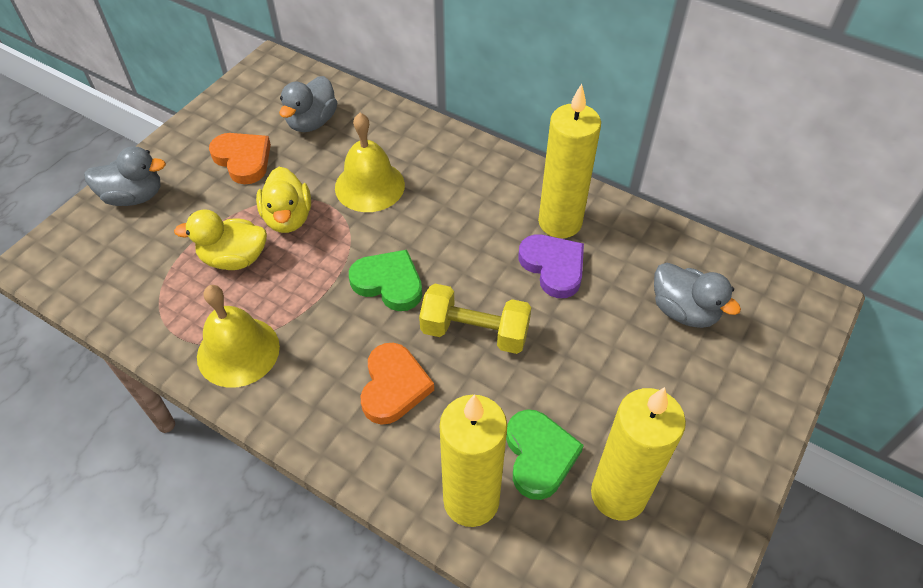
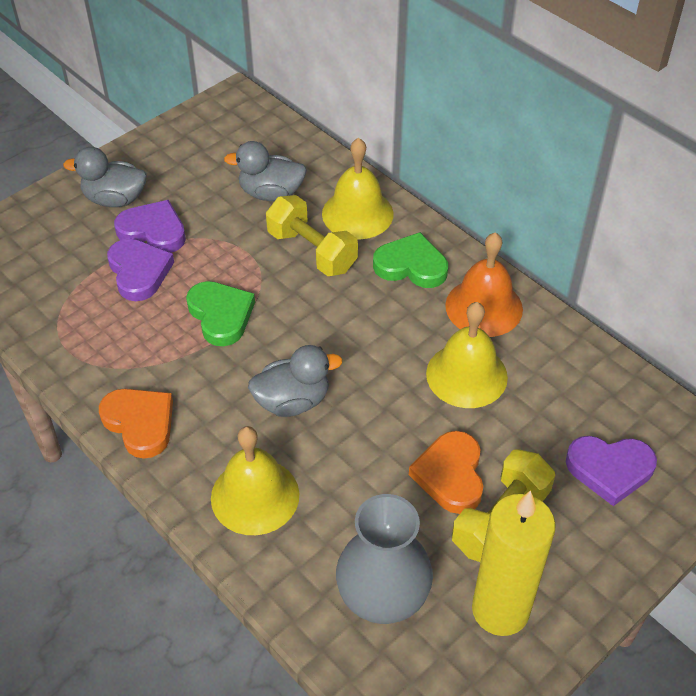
grey vase: none = 0 -> [336,494,433,624] = 1
orange bell: none = 0 -> [445,232,523,337] = 1
purple heart: [519,235,584,298] = 1 -> [107,239,174,301] [114,200,186,253] [566,436,657,506] = 3
yellow bell: [197,285,280,388] [335,113,405,212] = 2 -> [211,426,299,535] [322,138,394,239] [426,302,508,408] = 3
yellow candle: [440,394,507,527] [538,84,601,238] [591,387,686,521] = 3 -> [472,490,556,636] = 1
yellow duck: [174,209,267,270] [256,167,311,233] = 2 -> none = 0
yellow dumbbell: [419,284,531,354] = 1 -> [266,195,358,276] [452,449,555,562] = 2

